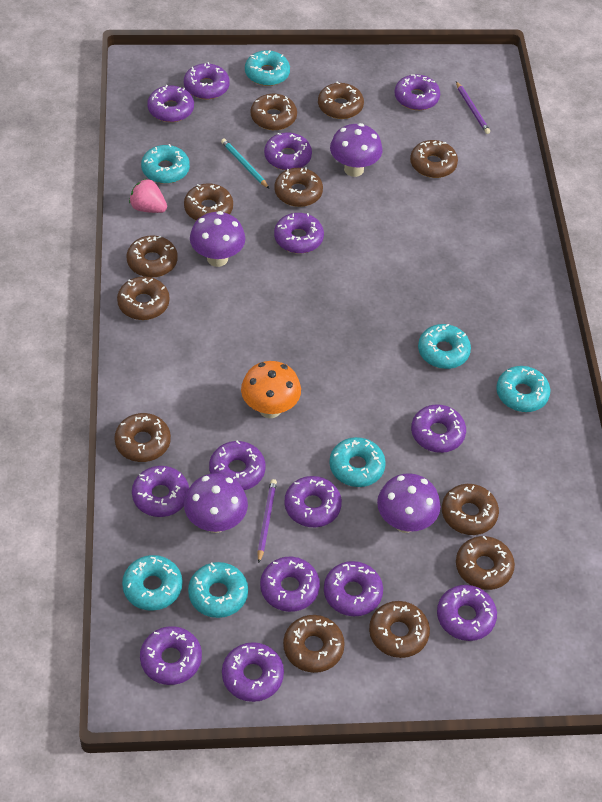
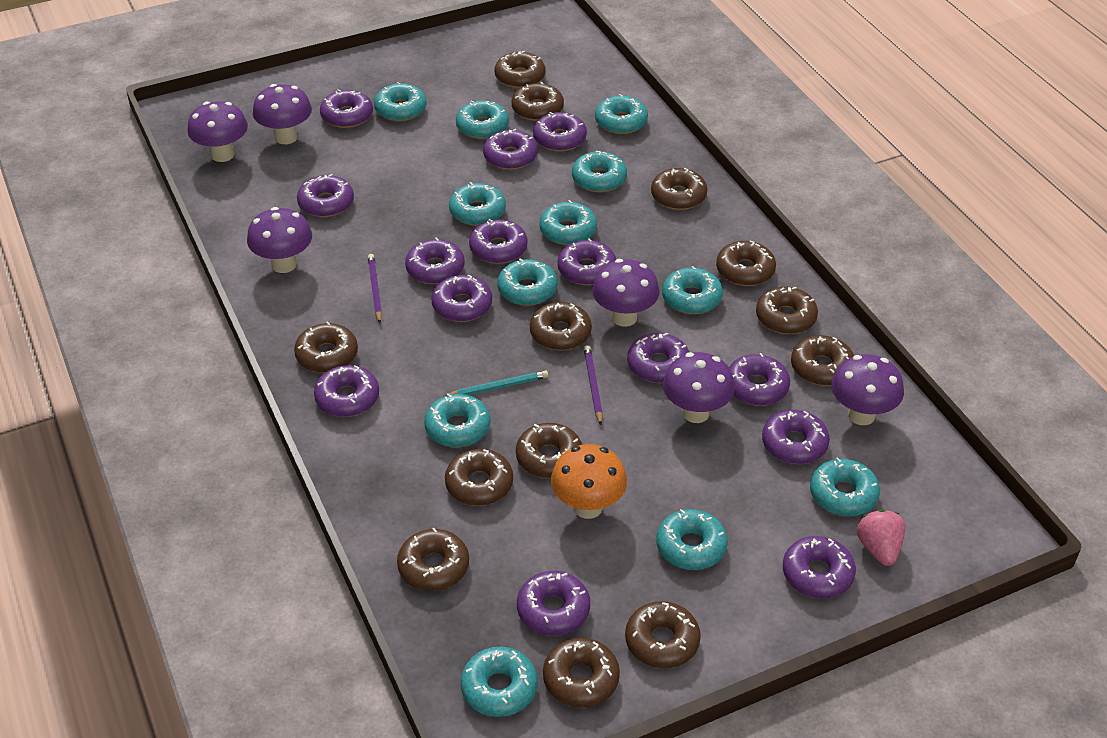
brown donut: [114,413,171,462] [117,277,170,320] [127,236,178,277] [184,183,233,221] [251,94,297,130] [274,167,323,207] [283,615,345,673] [318,82,364,119] [369,601,430,658] [410,140,458,178] [442,484,499,535] [456,536,515,590] = 12 -> [294,321,358,373] [397,528,469,591] [445,449,513,506] [495,50,545,88] [512,82,564,121] [516,423,582,478] [530,302,592,350] [543,638,620,707] [625,601,701,668] [651,168,707,210] [716,241,776,286] [756,287,818,334] [791,335,854,386] = 13
purple mushroom: [184,473,248,533] [190,211,246,267] [330,123,382,177] [377,474,441,533] = 4 -> [188,101,248,162] [247,207,312,273] [253,84,312,144] [592,259,660,327] [663,352,735,423] [831,354,904,425] = 6
turquoise donut: [122,555,182,611] [141,144,190,184] [188,562,248,618] [245,50,290,86] [329,437,386,487] [418,324,471,369] [496,366,550,412] = 7 -> [374,82,427,121] [424,394,490,447] [449,182,506,226] [456,100,509,139] [461,647,538,717] [497,258,558,306] [539,200,597,245] [572,151,627,192] [595,94,648,134] [656,509,728,570] [662,266,723,314] [810,457,880,516] = 12

